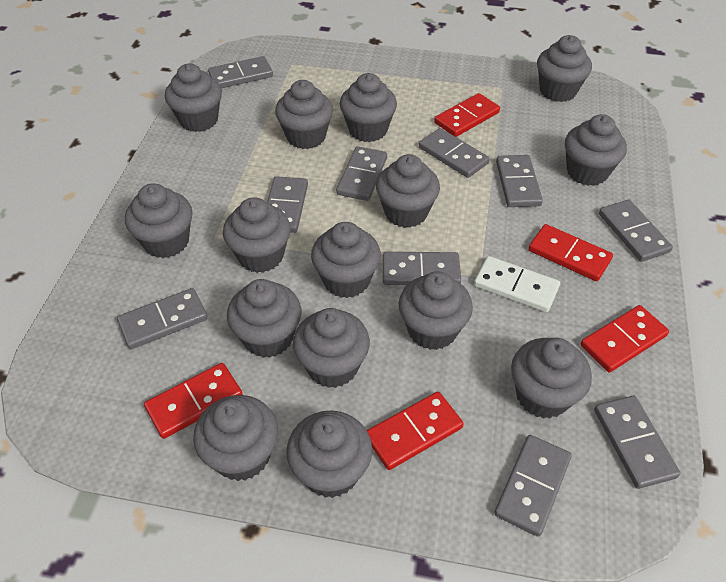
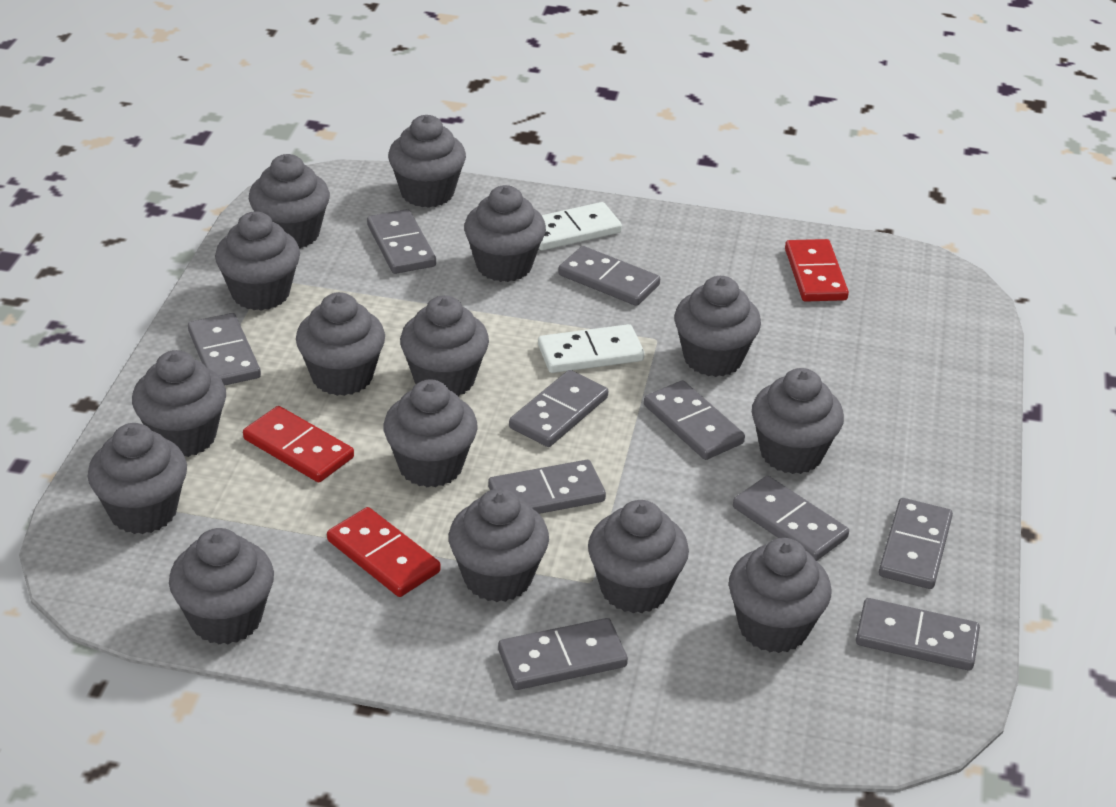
red domino: [144,363,243,439] [366,392,464,470] [434,93,500,137] [528,224,613,281] [581,305,669,373] = 5 -> [243,406,354,482] [327,507,441,597] [785,239,849,302] = 3
white domino: [474,256,560,312] = 1 -> [538,324,645,373] [539,202,622,250] = 2

